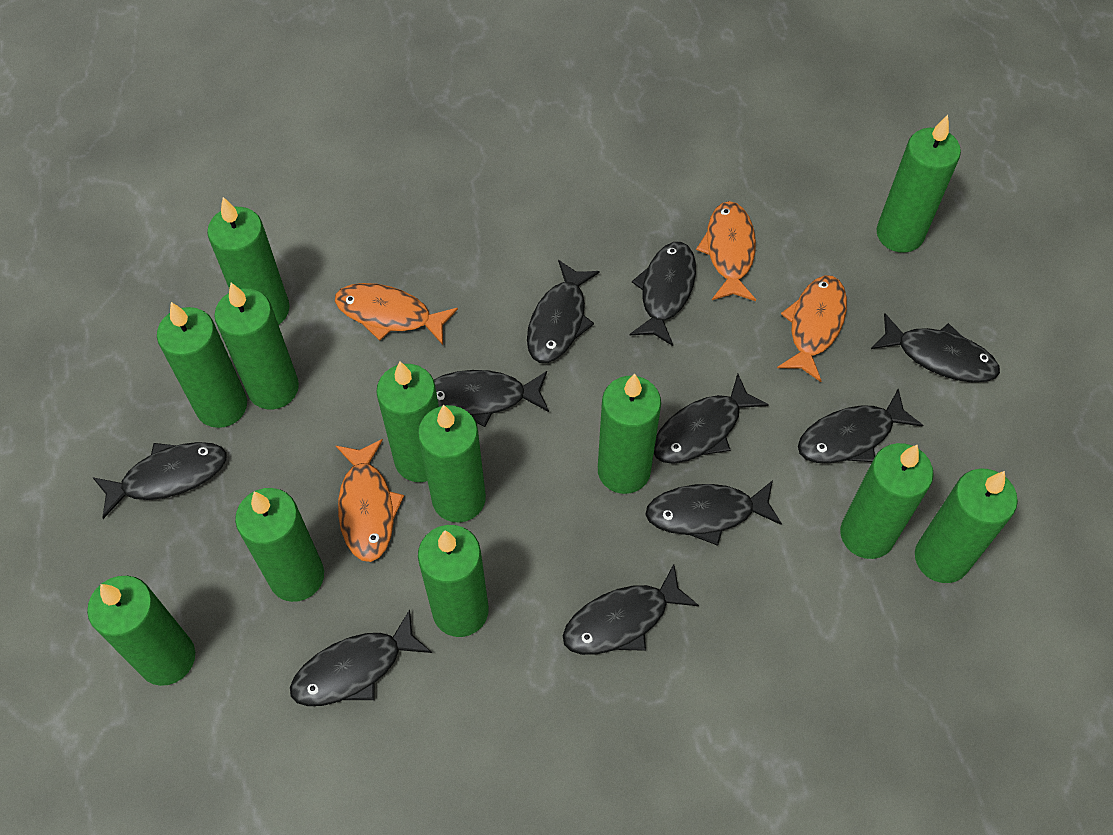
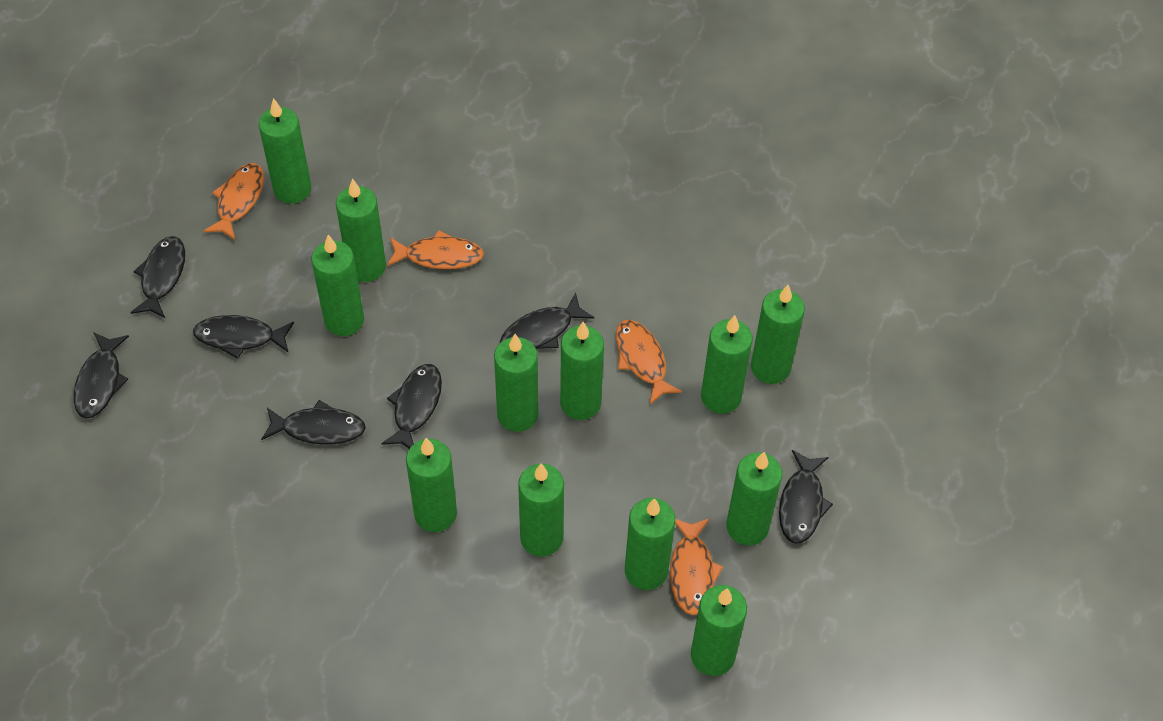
black fish: [92,442,227,519] [290,609,432,706] [434,370,549,427] [527,260,600,363] [563,564,699,655] [630,242,696,346] [645,480,782,546] [654,374,769,464] [798,388,923,463] [871,313,1000,382] = 10 -> [74,332,129,418] [130,236,185,318] [193,315,294,359] [261,400,366,445] [381,364,442,449] [500,293,594,349] [779,450,833,544] = 7

